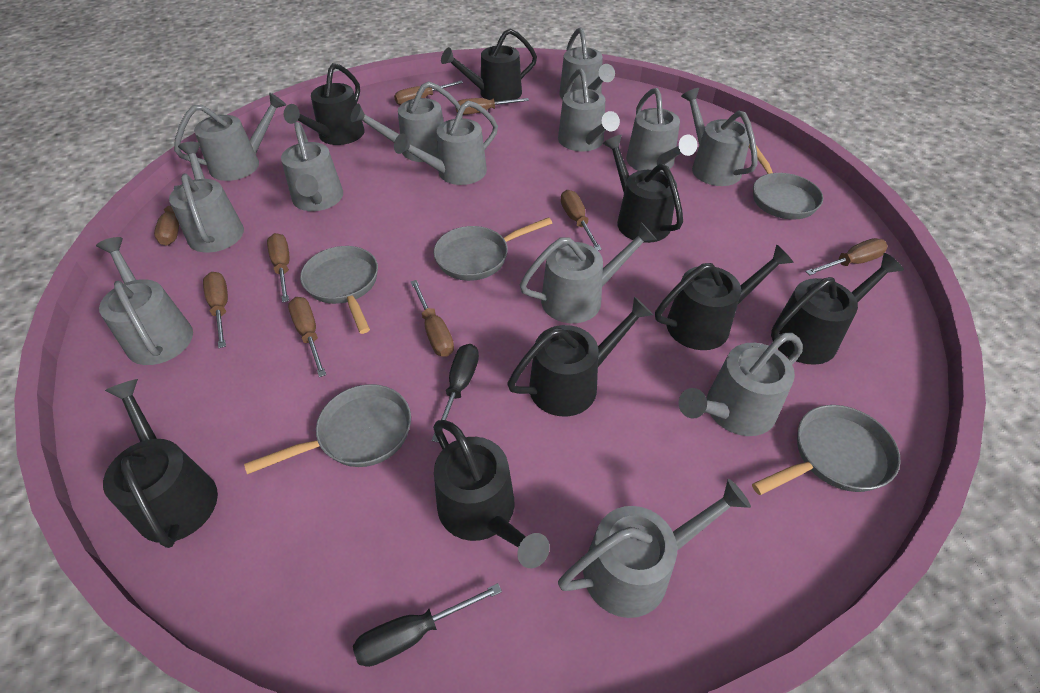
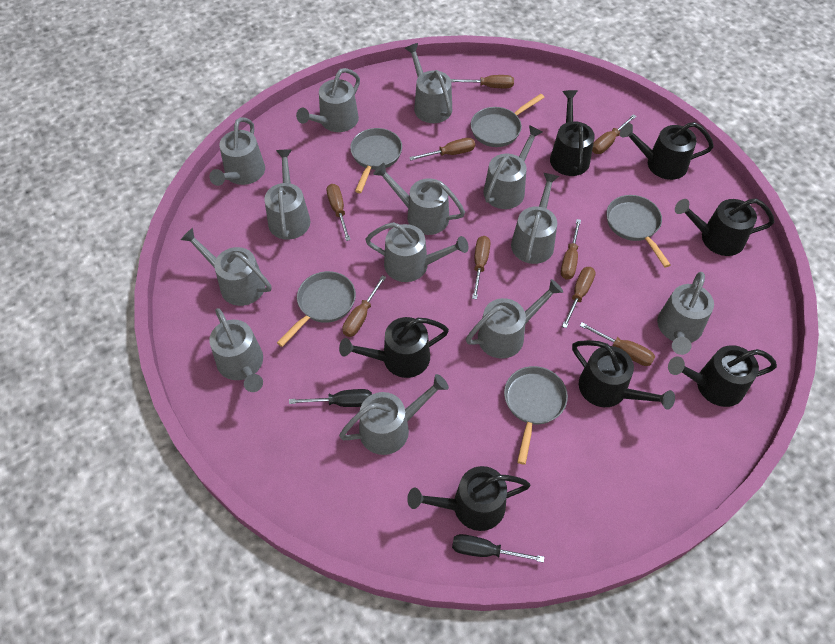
black watering can: [103,379,218,548] [284,63,365,145] [433,420,550,568] [441,28,537,102] [507,297,653,417] [603,135,683,243] [655,244,794,350] [771,253,904,365] = 8 -> [339,317,449,378] [407,466,530,531] [550,90,595,176] [572,340,675,410] [620,122,714,180] [668,345,777,407] [675,198,774,256] = 7

